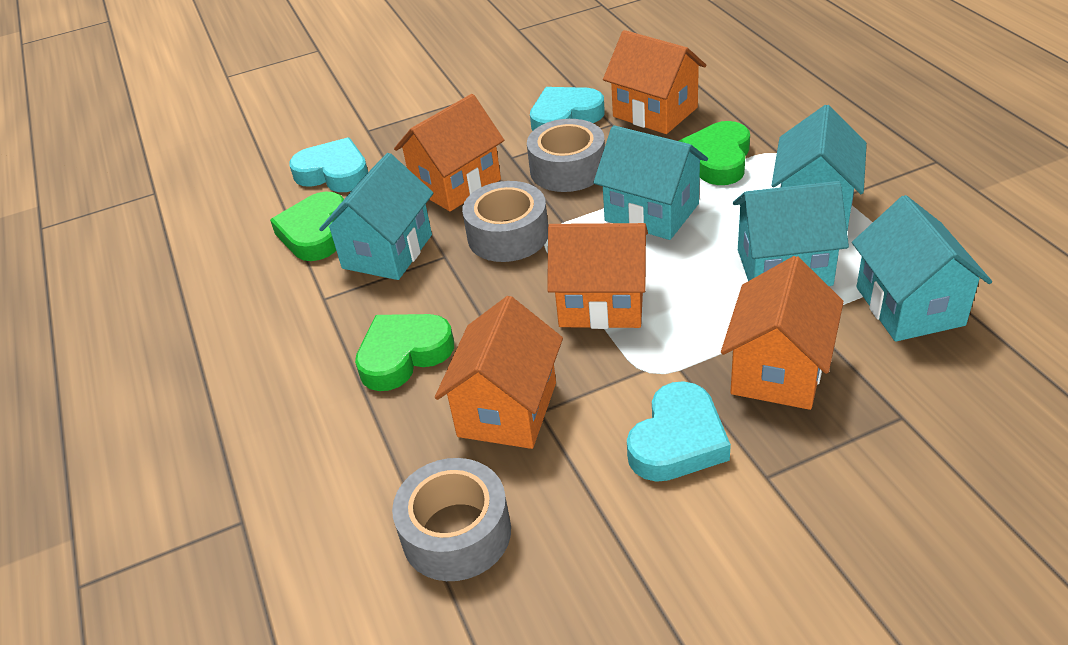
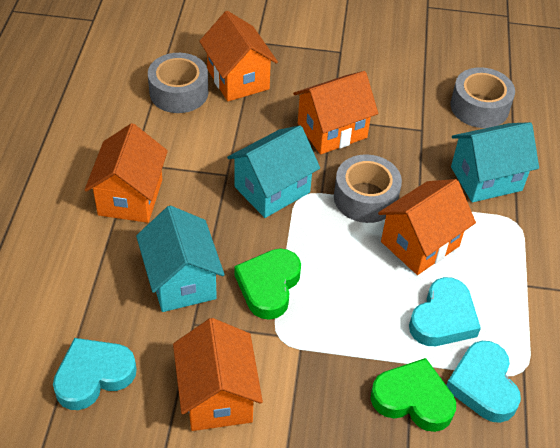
green heart: [270,192,344,261] [355,314,454,391] [679,121,750,185] = 3 -> [235,249,301,320] [370,358,456,432] = 2
turquoise house: [319,153,434,280] [593,125,708,240] [733,181,849,286] [771,105,867,231] [852,195,992,342] = 5 -> [136,206,225,312] [227,125,320,218] [451,122,539,202] = 3

